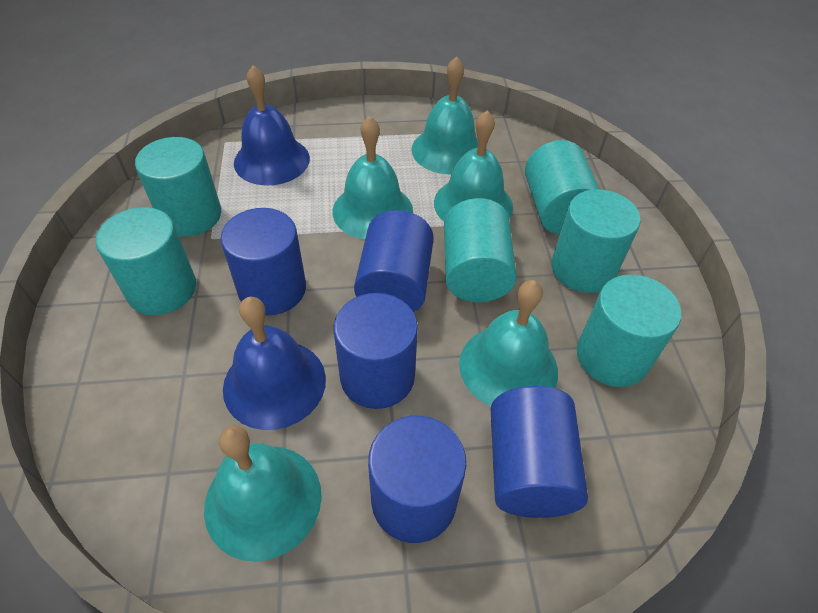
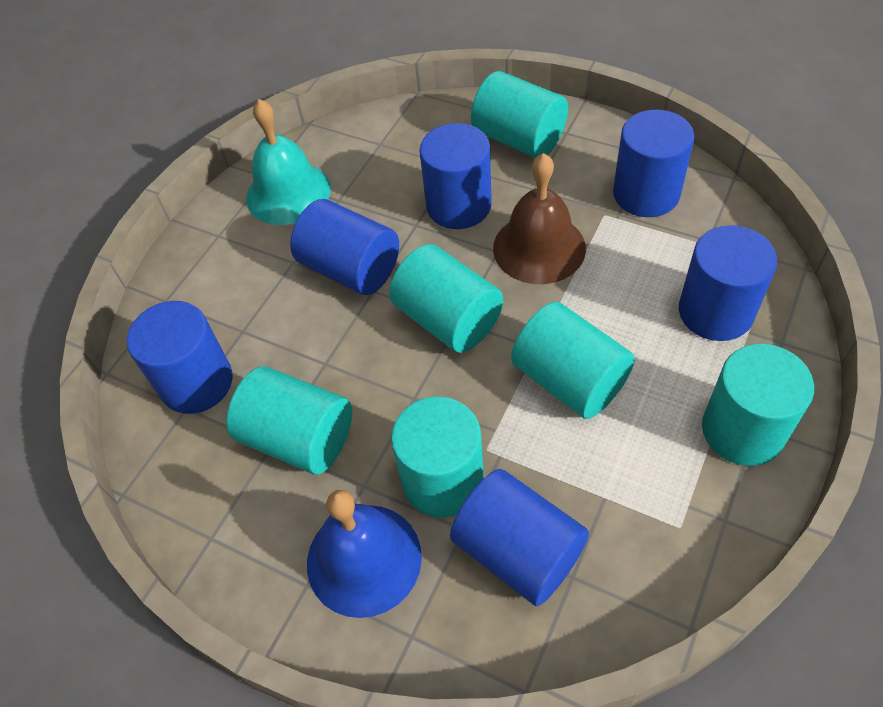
blue bell: [223,297,326,430] [234,65,310,186] = 2 -> [307,490,422,618] = 1
blue cylinder: [221,208,306,315] [334,293,418,409] [354,210,434,312] [368,416,466,543] [491,386,588,518] = 5 -> [127,301,232,414] [290,199,399,295] [419,123,492,229] [450,469,589,606] [613,110,694,217] [679,225,777,341] = 6
brown bell: none = 0 -> [493,153,586,284] = 1
turquoise bell: [204,426,322,562] [333,116,413,239] [412,56,478,175] [434,110,513,222] [459,280,558,406] = 5 -> [246,99,331,225] = 1

